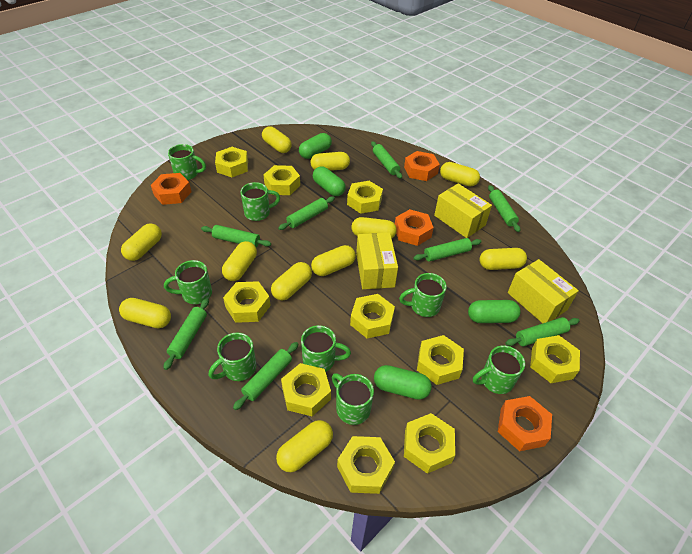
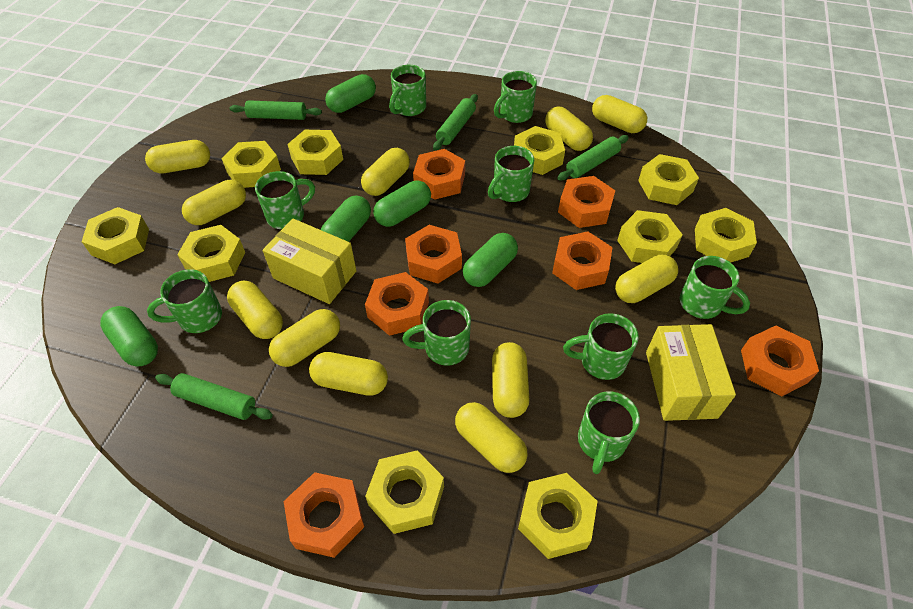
green capsule: [299,133,332,159] [313,166,346,196] [374,365,432,400] [468,300,521,323] = 4 -> [100,306,158,367] [320,196,371,242] [325,74,376,113] [373,181,431,227] [463,233,518,287] = 5
green mug: [164,260,212,304] [168,144,206,180] [208,333,256,381] [241,182,280,221] [301,325,351,372] [332,373,374,425] [399,273,447,317] [473,345,525,394] = 8 -> [147,269,222,333] [255,171,315,229] [389,65,426,116] [402,300,471,366] [488,146,534,202] [494,71,537,123] [563,313,639,380] [578,392,640,474] [680,256,750,319] = 9
green rolling pin: [164,298,209,370] [201,225,271,247] [233,342,298,410] [278,196,335,230] [371,141,402,179] [413,238,482,262] [488,185,520,232] [505,317,580,346] = 8 -> [155,373,273,420] [230,100,322,120] [433,94,478,151] [557,135,629,180] = 4
orange nut: [151,173,192,205] [395,209,434,246] [404,151,440,181] [498,396,552,451] = 4 -> [283,472,364,558] [365,272,429,336] [405,225,462,284] [413,149,465,200] [552,231,613,290] [558,176,615,228] [741,326,819,396] = 7
yellow box: [356,232,398,289] [434,183,492,238] [508,259,579,323] = 3 -> [263,219,356,304] [646,324,736,421] = 2

